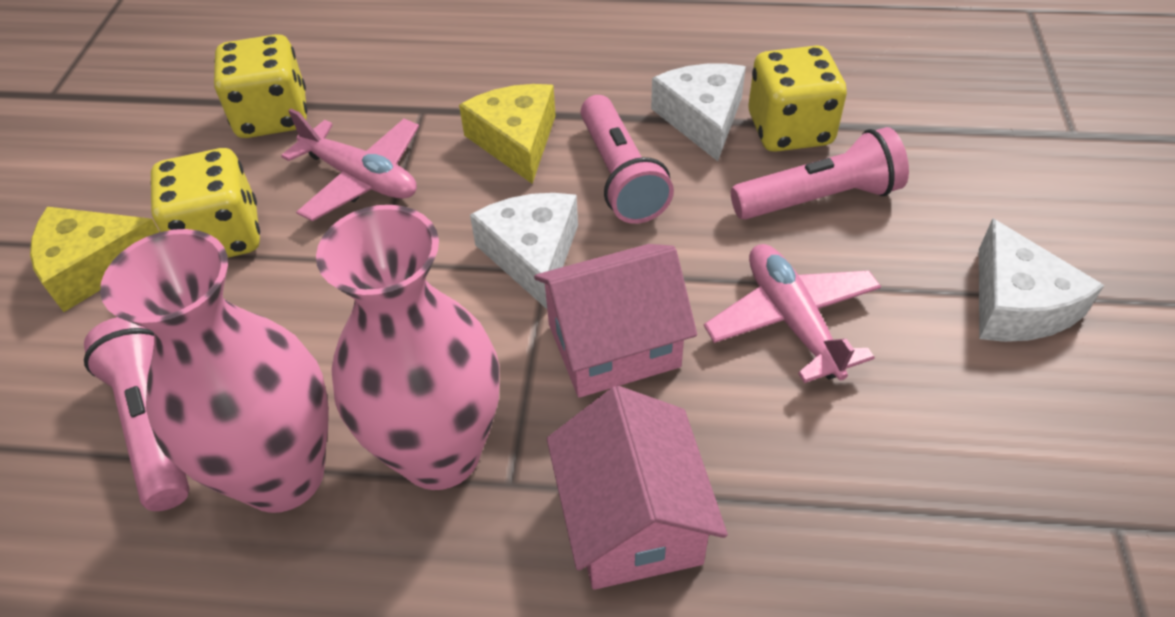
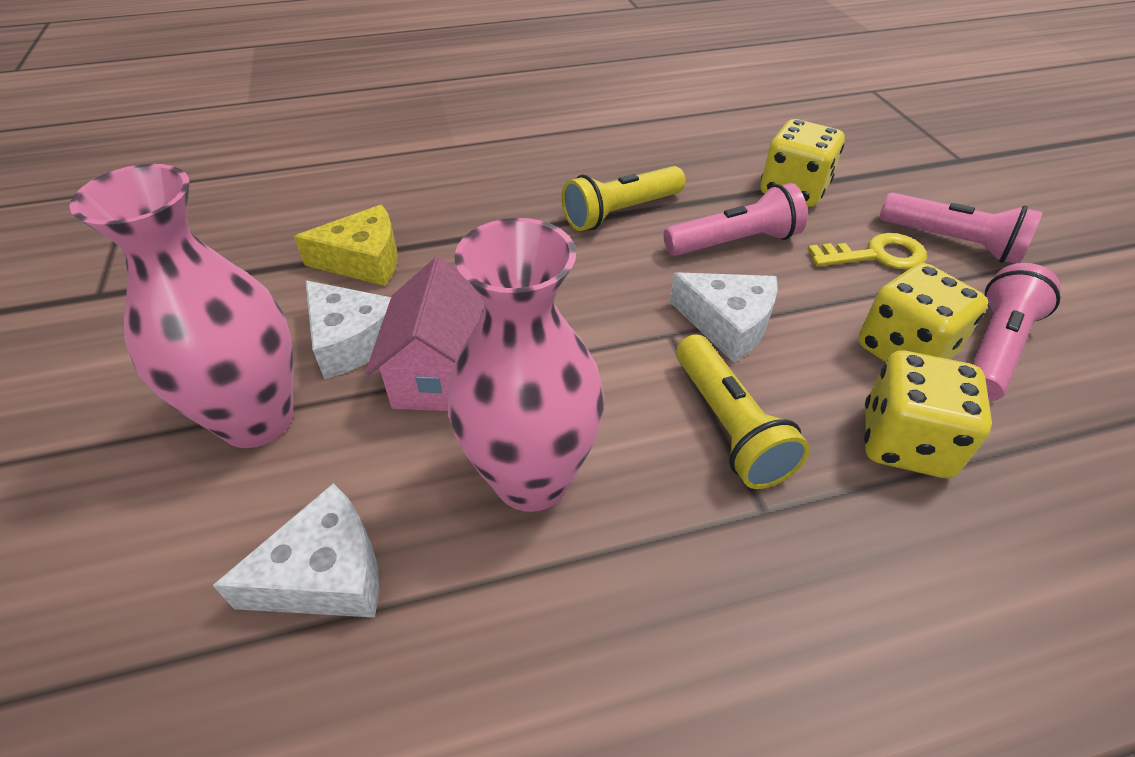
pink house: [534,244,697,398] [547,386,728,590] = 2 -> [365,257,484,411] = 1
pink plane: [281,109,419,221] [704,244,881,383] = 2 -> none = 0
yellow cheese: [30,207,159,312] [459,84,556,184] = 2 -> [294,205,398,286] = 1
yellow flashlight: none = 0 -> [561,166,685,231] [676,334,810,489] = 2
yellow key: none = 0 -> [807,233,927,270] = 1

